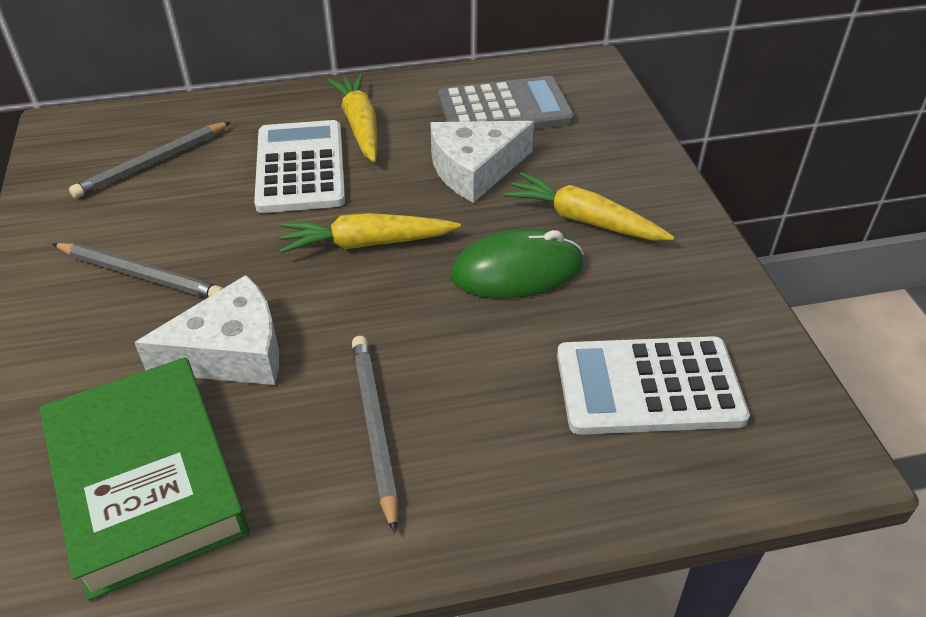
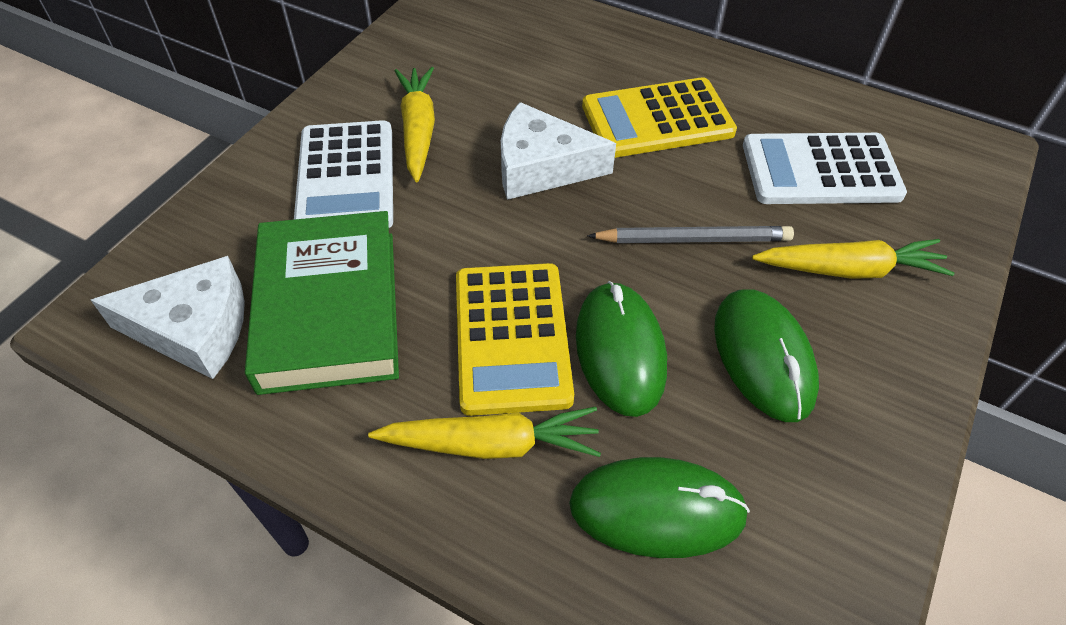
green mouse: [451,228,584,298] = 1 -> [569,457,750,558] [576,281,667,417] [714,289,819,422] = 3
grey calculator: [438,76,574,129] = 1 -> none = 0
grey pencil: [52,243,223,298] [69,122,231,198] [352,336,398,533] = 3 -> [587,226,794,243] = 1
yellow calculator: none = 0 -> [456,263,574,416] [582,77,737,158] = 2

